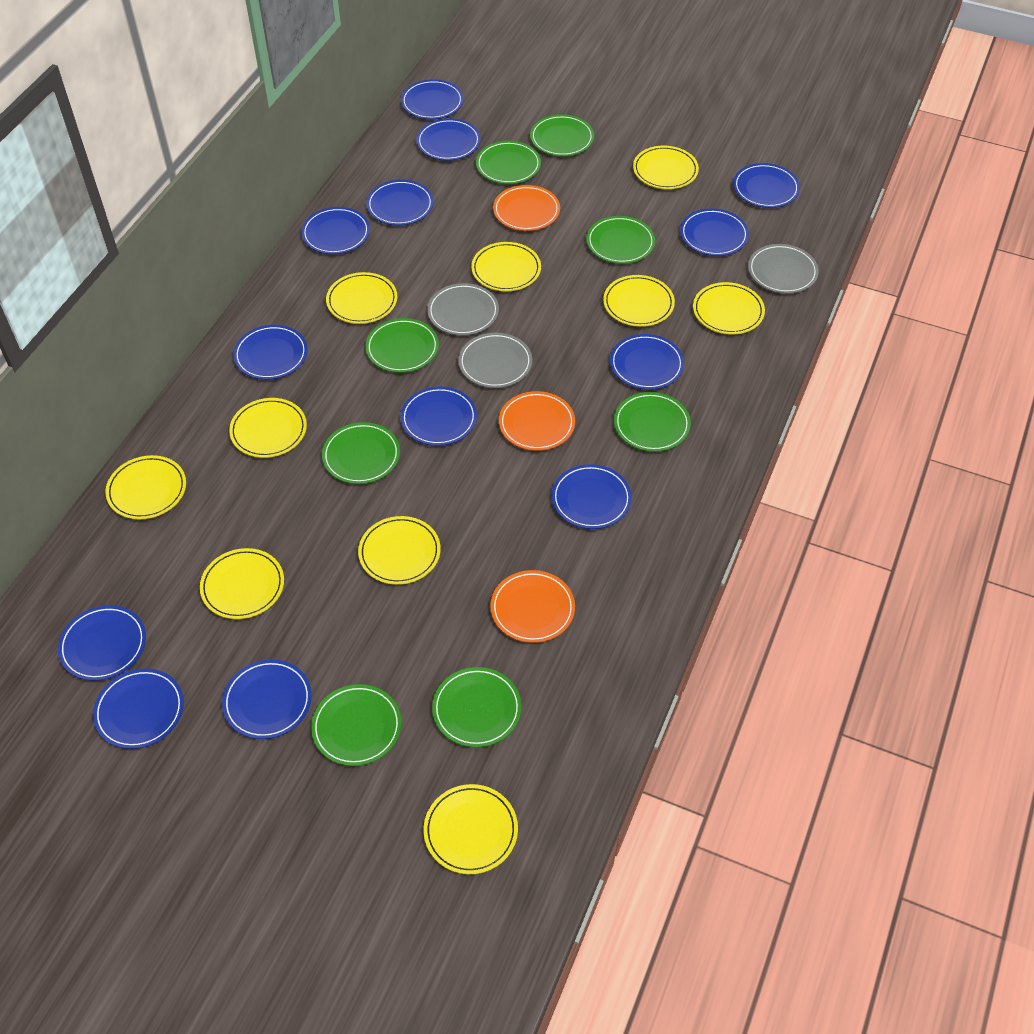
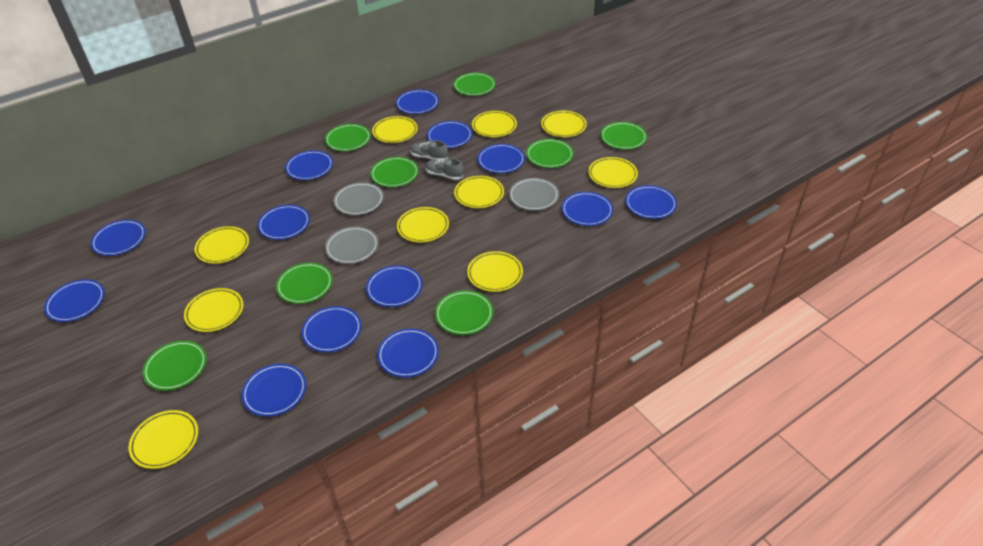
grey shoe: none = 0 -> [410,140,448,160] [425,158,464,180] = 2
orange plate: [490,570,575,643] [493,185,560,231] [499,391,575,451] = 3 -> none = 0

